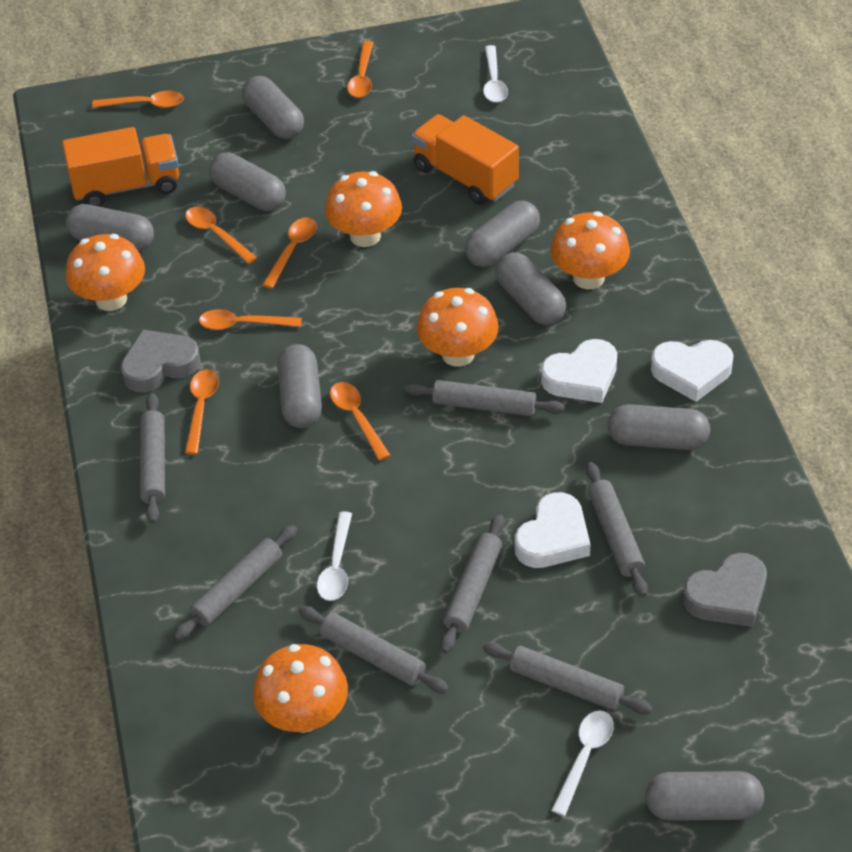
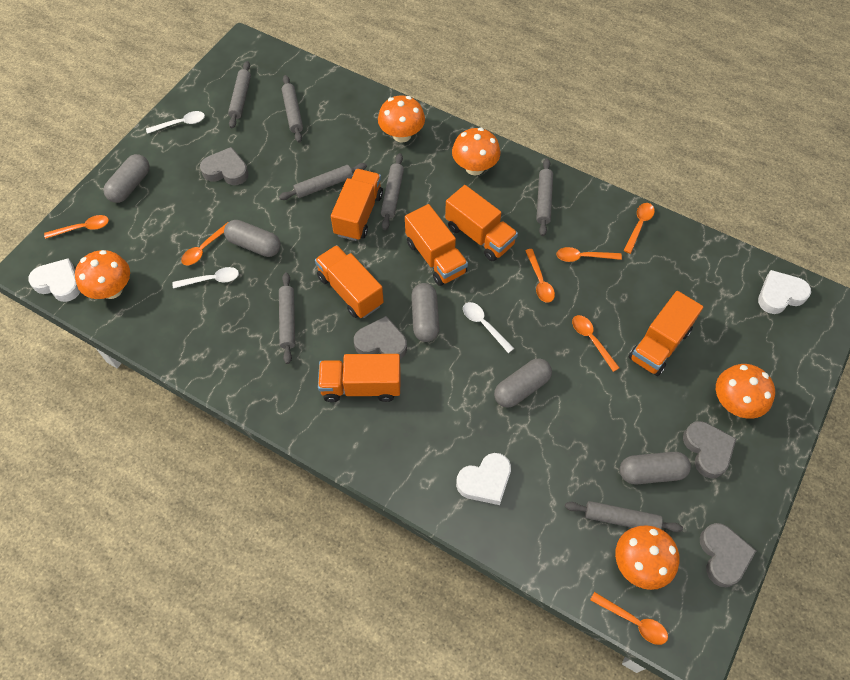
grey capsule: [66,204,154,252] [209,152,286,211] [242,76,304,139] [277,344,322,428] [465,201,540,267] [495,252,566,325] [607,404,710,450] [645,771,764,821] = 8 -> [103,154,150,203] [224,220,281,257] [411,283,439,342] [494,358,552,408] [620,452,691,485] = 5
grey heart: [121,329,200,393] [683,553,767,627] = 2 -> [200,147,249,185] [354,316,407,359] [683,421,736,479] [700,523,756,587] = 4
orange truck: [62,127,179,207] [411,114,519,205] = 2 -> [315,245,384,318] [318,354,400,402] [331,169,383,241] [405,204,468,286] [445,185,518,261] [629,291,703,376] = 6

